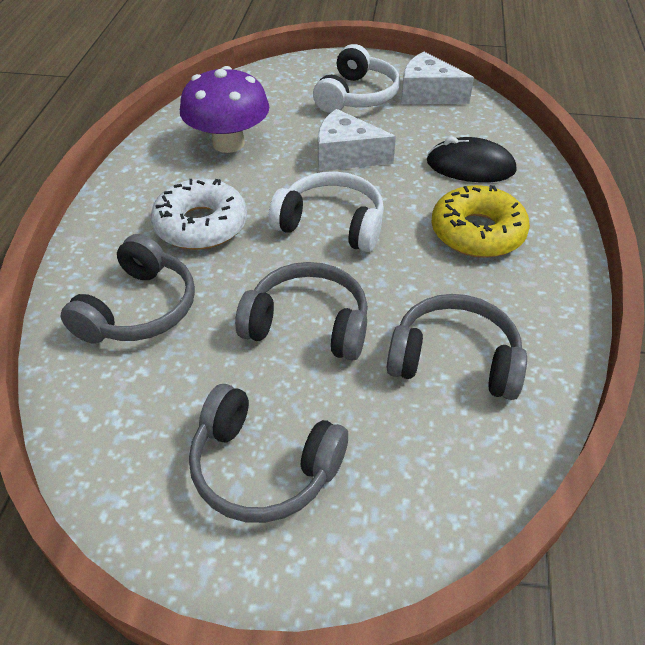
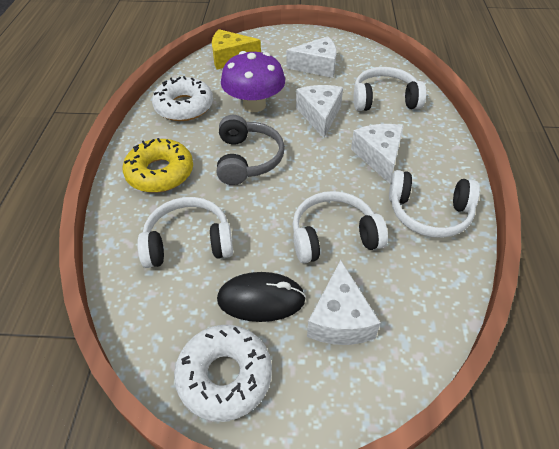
grey headphones: [60,234,195,343] [189,384,348,523] [235,262,368,361] [387,294,527,400] = 4 -> [217,115,285,185] = 1
white cheese: [318,109,396,171] [401,52,474,104] = 2 -> [286,37,337,78] [296,85,343,138] [307,260,380,345] [351,124,404,184] = 4
white donut: [151,179,247,250] = 1 -> [152,76,213,121] [174,325,272,422] = 2
white headphones: [269,171,384,252] [313,44,400,113] = 2 -> [137,197,233,268] [293,191,388,264] [354,67,426,111] [389,170,480,238] = 4
yellow cheese: none = 0 -> [212,29,261,69] = 1

